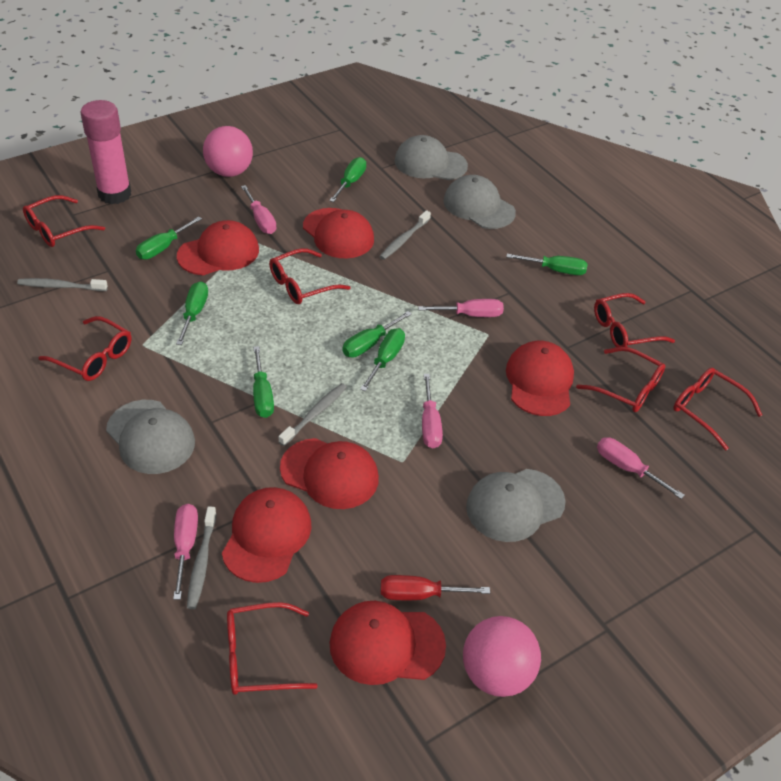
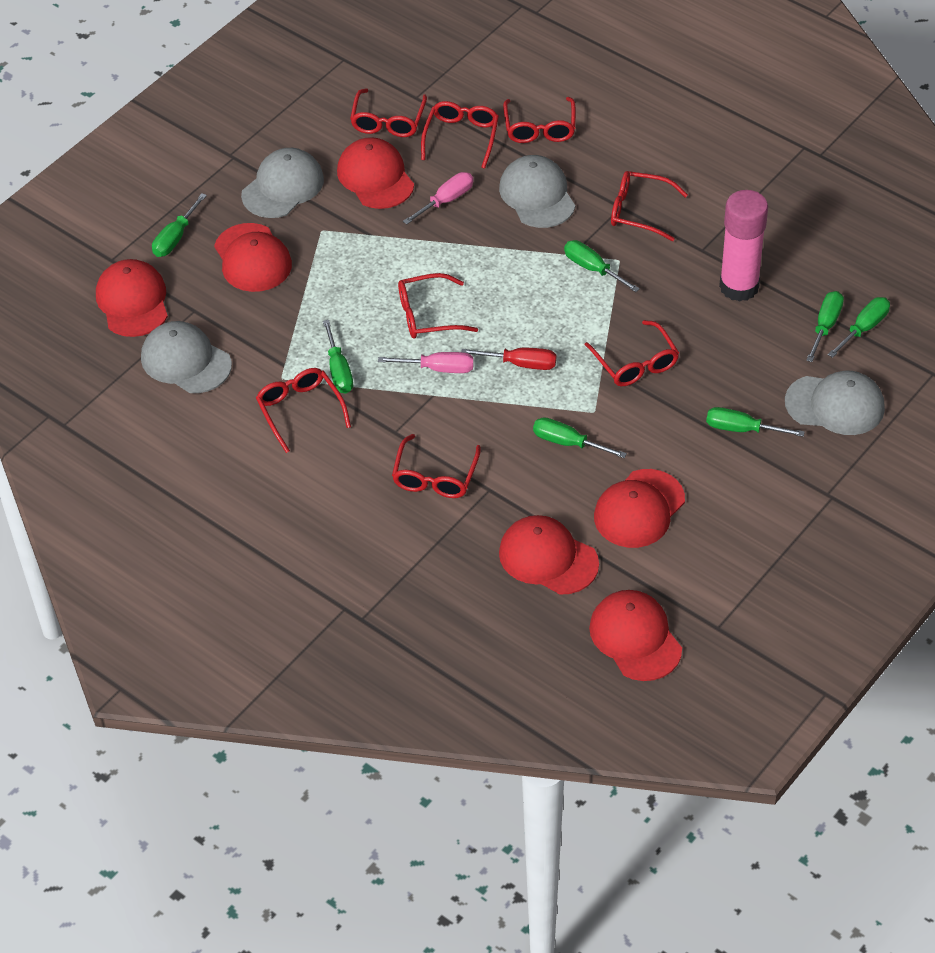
grey toothbrush: [17,278,108,291] [187,506,217,609] [278,383,347,446] [379,210,431,260] = 4 -> none = 0
pink ball: [203,126,253,177] [463,616,541,697] = 2 -> none = 0
pink screwdriver: [173,504,198,600] [241,185,276,234] [418,299,504,317] [422,374,443,448] [597,437,685,499] = 5 -> [378,352,474,373] [403,172,473,225] = 2
red glasses: [23,195,105,247] [38,316,131,381] [227,602,318,695] [269,248,351,304] [576,347,665,412] [594,293,675,347] [673,368,762,450] = 7 -> [256,368,351,453] [350,89,427,137] [392,434,481,498] [398,273,478,339] [421,101,499,169] [503,97,576,143] [585,320,679,386] [611,171,688,241] = 8

